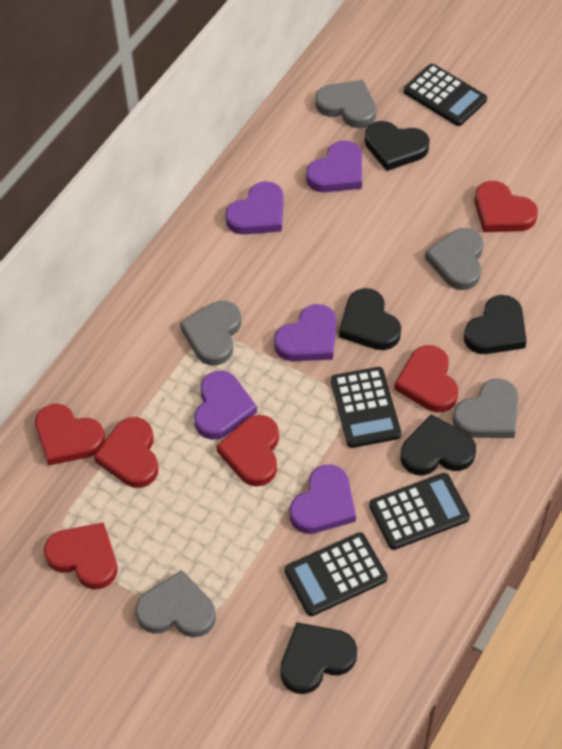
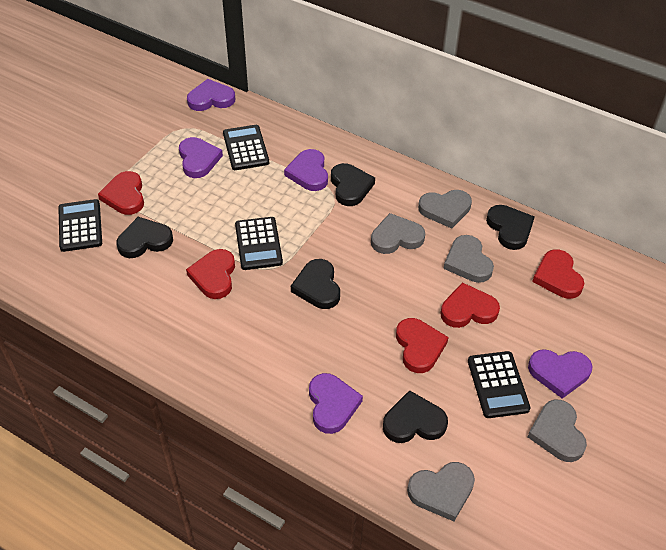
red heart: [35,404,105,466] [44,522,118,589] [94,417,159,488] [216,415,279,486] [394,345,458,412] [475,181,538,232] = 6 -> [98,171,144,215] [186,249,235,299] [396,318,449,373] [441,282,500,328] [532,249,584,299] = 5

